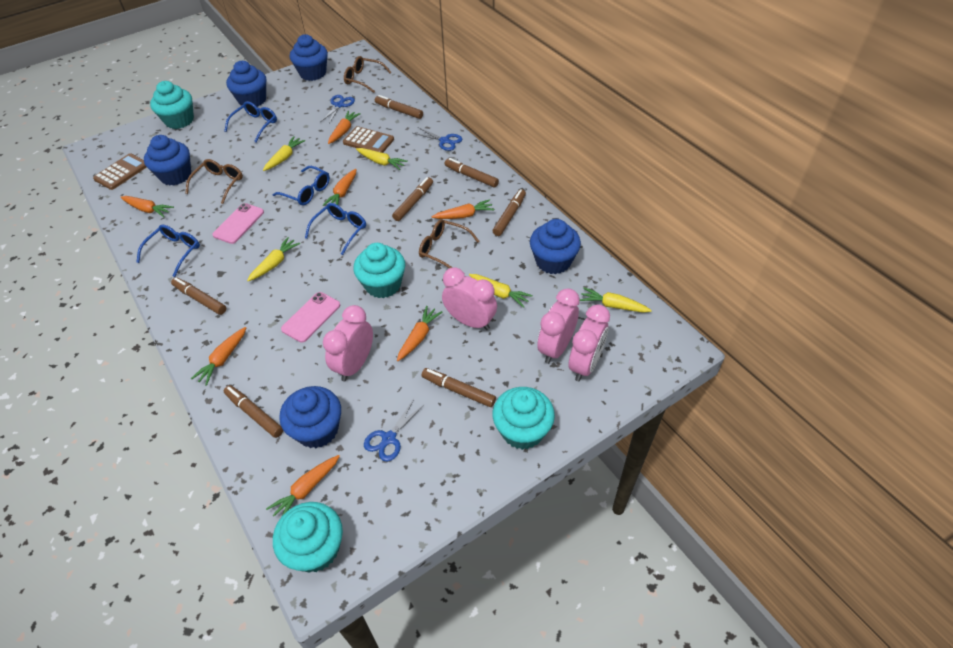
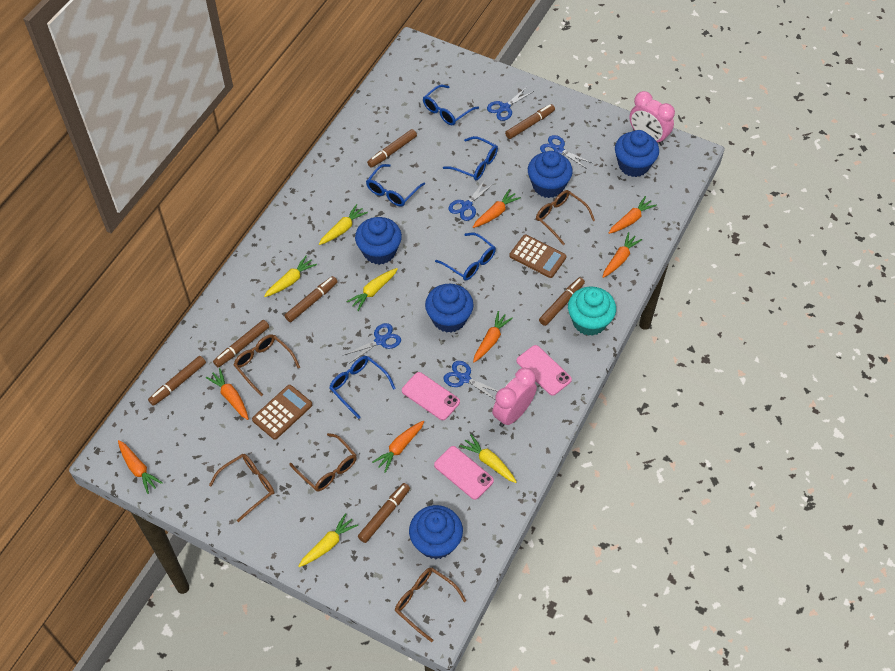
blue glasses: [136,225,200,277] [224,101,277,143] [273,166,330,205] [305,203,366,255] = 4 -> [329,356,396,419] [366,164,425,207] [423,85,479,125] [435,233,496,281] [443,136,498,180] = 5
blue scissors: [320,95,355,125] [364,399,425,462] [413,127,462,151] = 3 -> [344,323,401,364] [444,361,498,399] [448,180,493,221] [487,88,534,121] [540,135,592,169] = 5
brown glasses: [185,159,243,204] [344,56,391,93] [419,219,479,268] = 3 -> [209,454,274,522] [234,334,300,396] [289,433,357,491] [395,568,466,642] [536,190,595,245] = 5
pink clock: [323,305,373,381] [442,267,497,330] [537,288,580,364] [569,304,610,381] = 4 -> [492,368,537,427] [630,91,675,146] = 2
pink phone: [212,203,264,244] [281,292,340,343] = 2 -> [402,372,460,420] [434,446,494,500] [516,345,572,396] = 3
turquoise cupcake: [150,81,194,129] [273,502,343,572] [353,243,405,298] [493,387,555,450] = 4 -> [568,286,616,336] = 1

